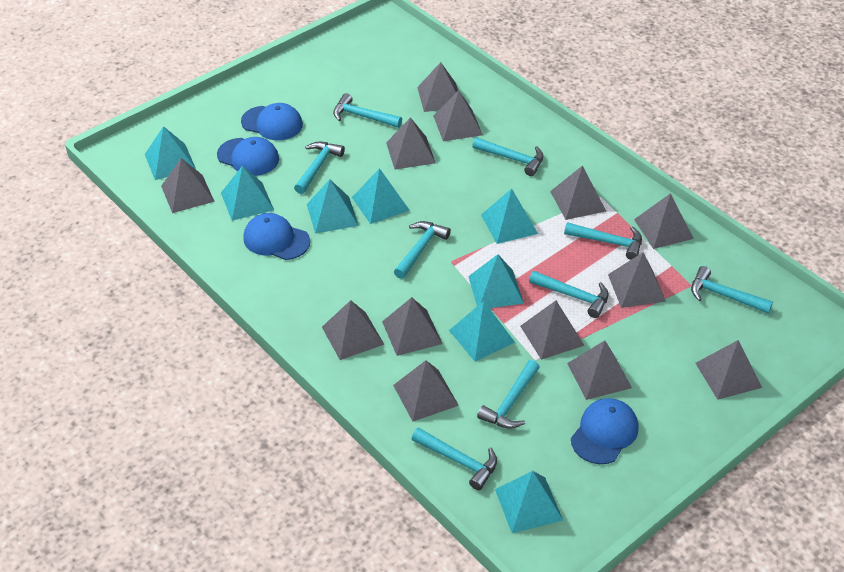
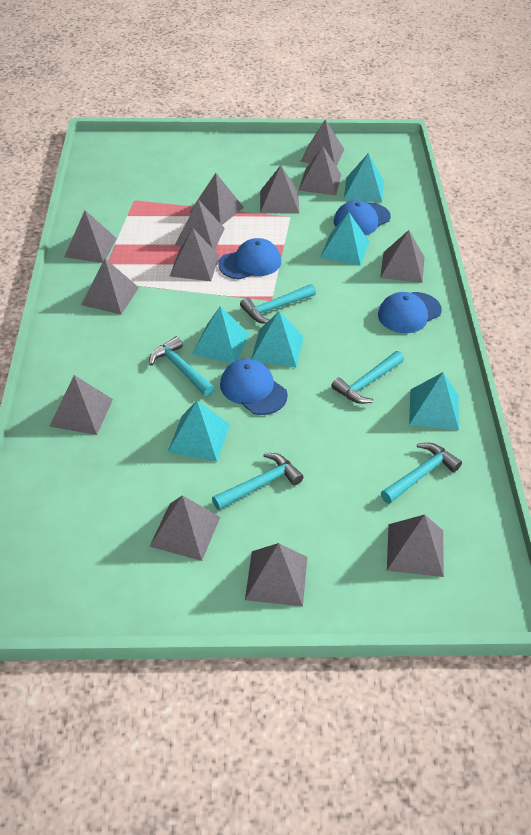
turquoise hammer: [294,142,345,194] [333,93,402,128] [394,221,451,279] [412,428,497,490] [472,137,544,176] [477,360,540,429] [529,271,609,318] [564,222,642,260] [691,266,773,314] = 9 -> [149,336,215,397] [212,453,303,510] [240,284,316,324] [331,351,404,404] [381,443,462,504] = 5
turquoise pyramid: [145,126,196,180] [221,166,274,221] [307,179,359,234] [352,168,410,224] [449,301,515,361] [468,254,524,308] [481,189,538,244] [495,471,563,533] = 8 -> [168,401,230,462] [192,306,249,363] [251,311,304,368] [320,212,369,266] [344,153,384,202] [409,372,459,430] = 6

